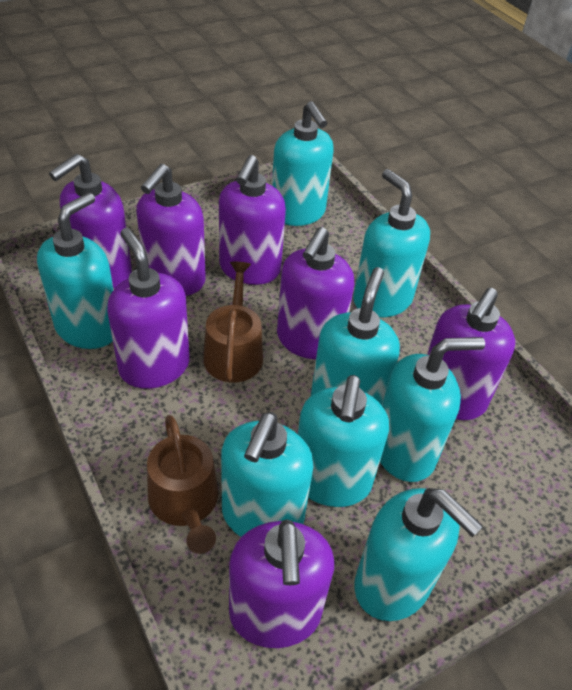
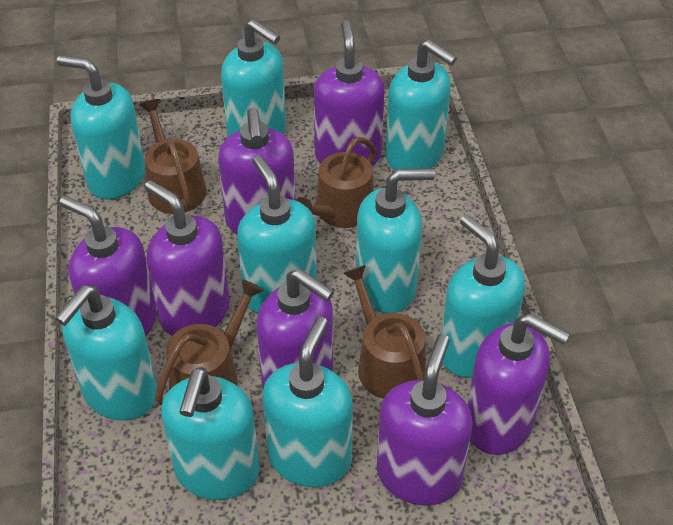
brown watering can: [147,415,218,554] [203,262,263,383] = 2 -> [140,99,207,214] [155,279,264,405] [295,137,376,228] [343,265,426,399] = 4
turquoise soap dispenser: [37,193,114,349] [221,412,313,537] [272,101,334,226] [298,375,389,507] [311,267,400,405] [353,169,430,317] [354,488,483,621] [380,337,485,482] = 8 -> [55,285,157,421] [57,55,145,199] [161,367,260,500] [221,19,286,137] [237,155,317,313] [262,317,353,487] [356,168,435,313] [386,39,457,171] [441,215,525,378] = 9

